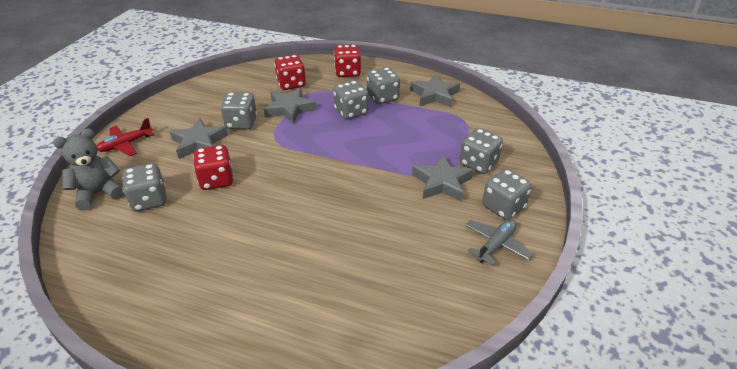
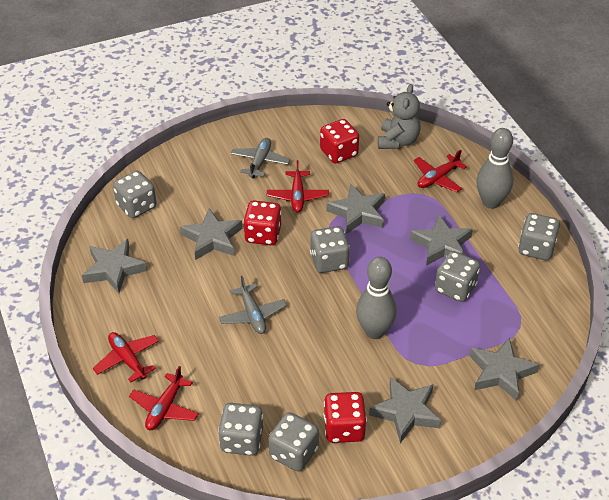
grey bowling pin: none = 0 -> [356,257,397,339] [476,128,513,209] = 2
grey plane: [465,219,533,266] = 1 -> [219,276,287,334] [231,138,290,178] = 2
grey star: [169,118,228,159] [264,88,317,124] [410,74,460,107] [412,155,474,202] = 4 -> [82,239,147,293] [180,208,242,260] [326,183,385,234] [369,377,441,443] [410,214,473,266] [469,337,539,401] = 6
red plane: [97,118,154,156] = 1 -> [93,332,159,382] [129,366,199,430] [267,160,329,213] [414,149,467,192] = 4

